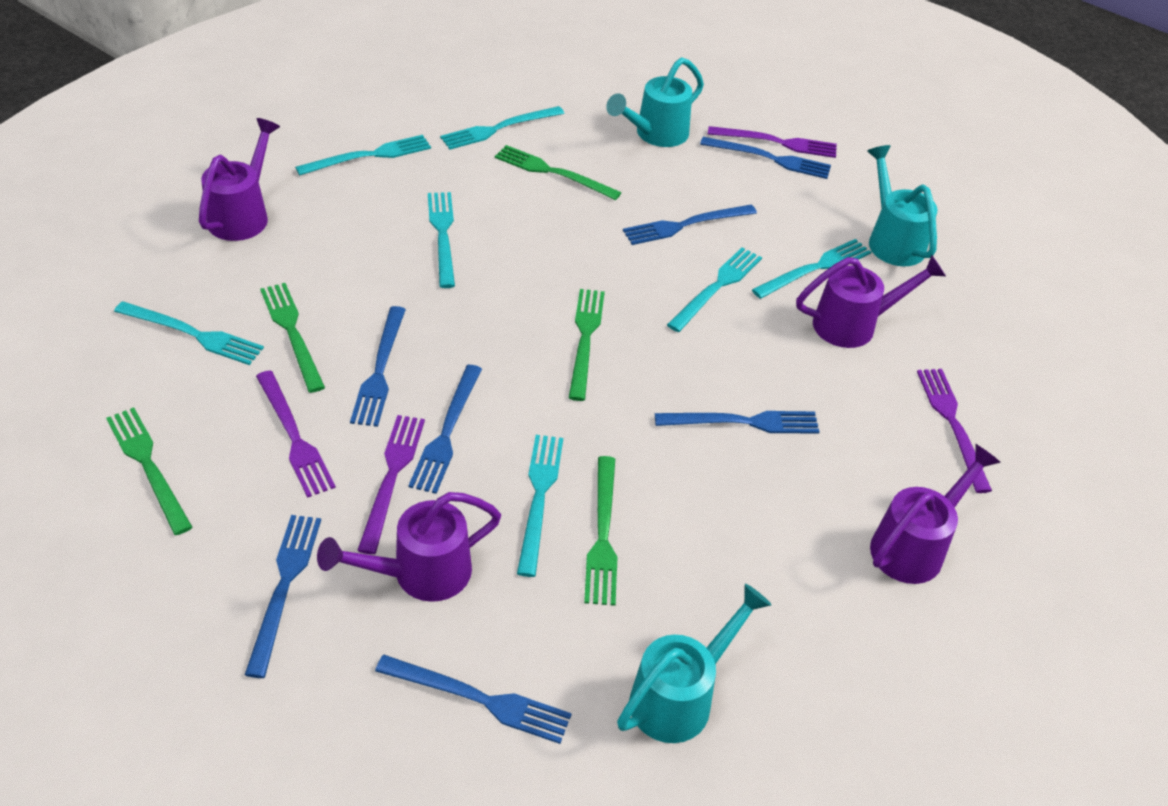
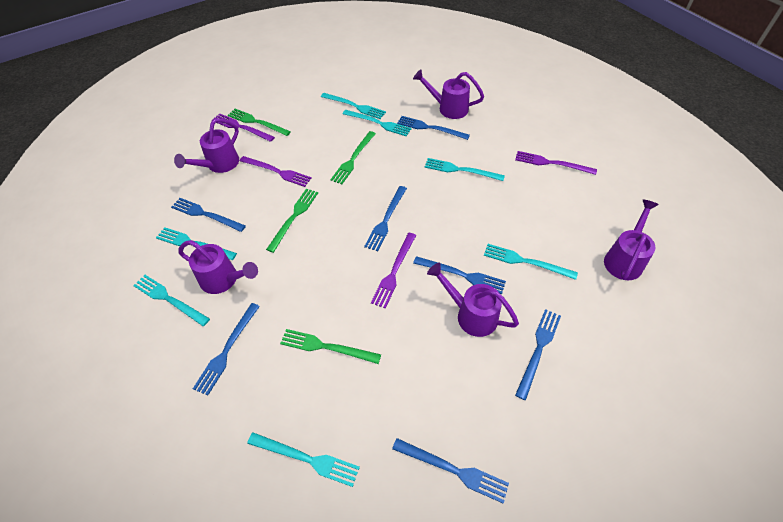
green fork: [106,407,192,535] [260,283,325,393] [495,145,622,200] [569,289,605,401] [584,456,617,606] = 5 -> [228,109,291,136] [266,189,318,253] [280,329,381,364] [330,131,376,184] = 4
purple watering can: [199,118,280,241] [317,492,501,602] [796,255,946,348] [870,444,1001,584] = 4 -> [174,118,239,173] [178,240,258,294] [413,69,484,119] [427,263,519,337] [604,199,659,280] = 5
turquoise watering can: [606,57,704,147] [617,583,771,743] [867,145,938,266] = 3 -> none = 0

